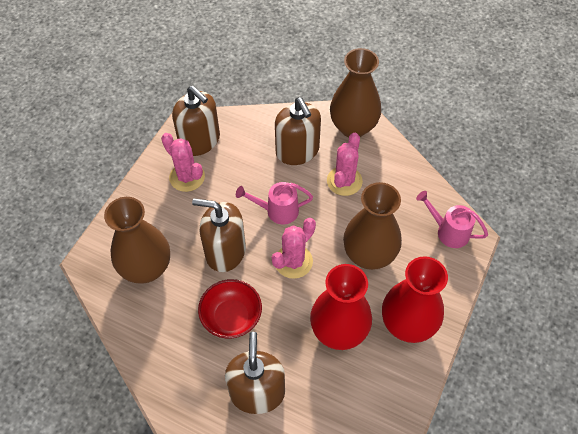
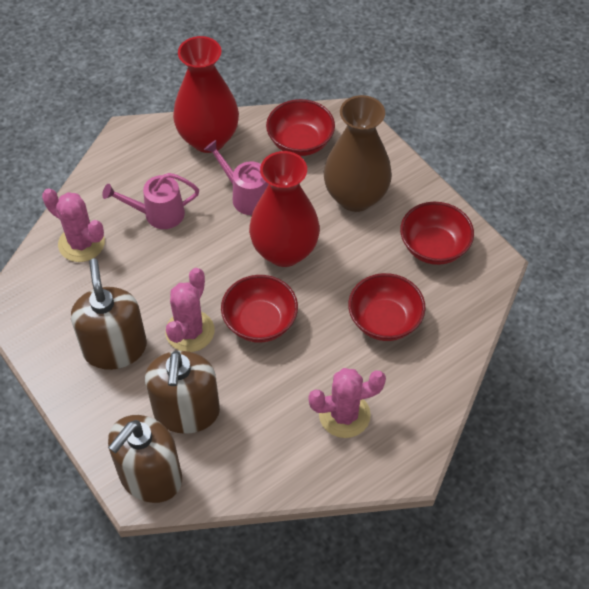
brown soap dispenser: [172,86,220,156] [192,198,246,272] [225,332,285,414] [275,97,321,165] = 4 -> [71,259,147,370] [108,415,182,503] [145,351,220,434] = 3
brown vase: [104,197,170,284] [330,48,381,137] [343,182,402,270] = 3 -> [324,95,392,212] = 1
red bowl: [198,279,262,338] = 1 -> [221,275,298,343] [266,99,335,156] [348,273,426,341] [400,202,474,265] = 4

